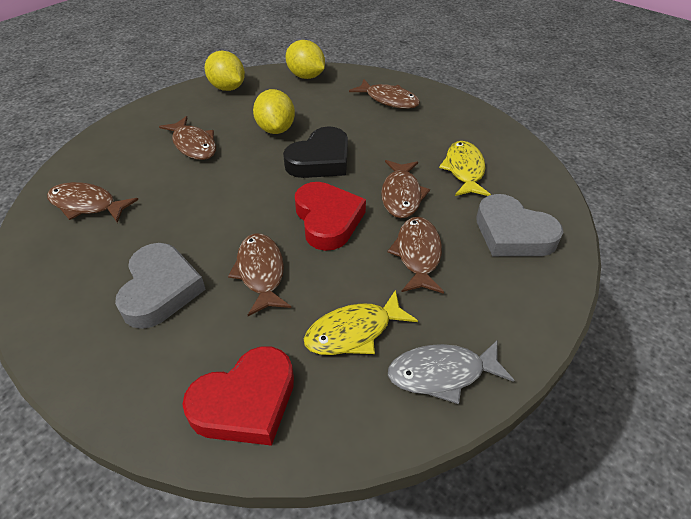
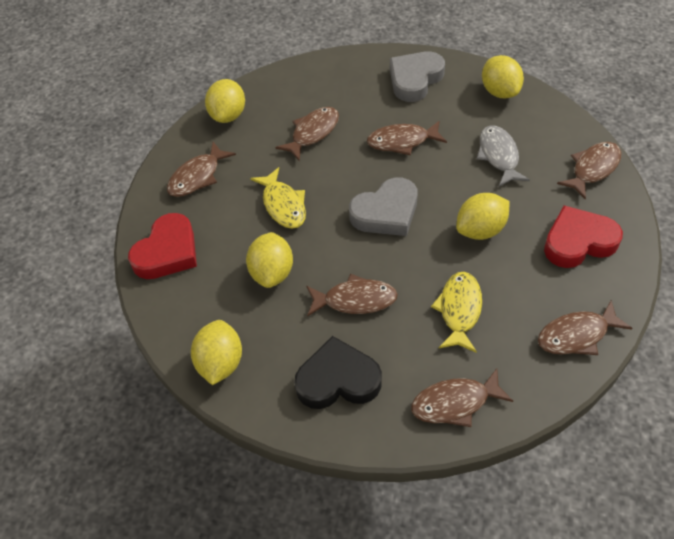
brown fish: [47,182,138,223] [159,116,216,160] [228,234,291,316] [349,79,420,109] [381,160,430,218] [387,217,444,294] = 6 -> [167,142,236,197] [275,107,339,161] [307,274,398,317] [367,121,447,156] [411,369,513,427] [538,300,633,355] [557,142,621,199] = 7
yellow lemon: [205,51,245,91] [253,89,295,134] [286,40,325,79] = 3 -> [191,320,242,385] [205,79,245,123] [246,232,293,288] [456,193,510,240] [482,55,524,98] = 5

